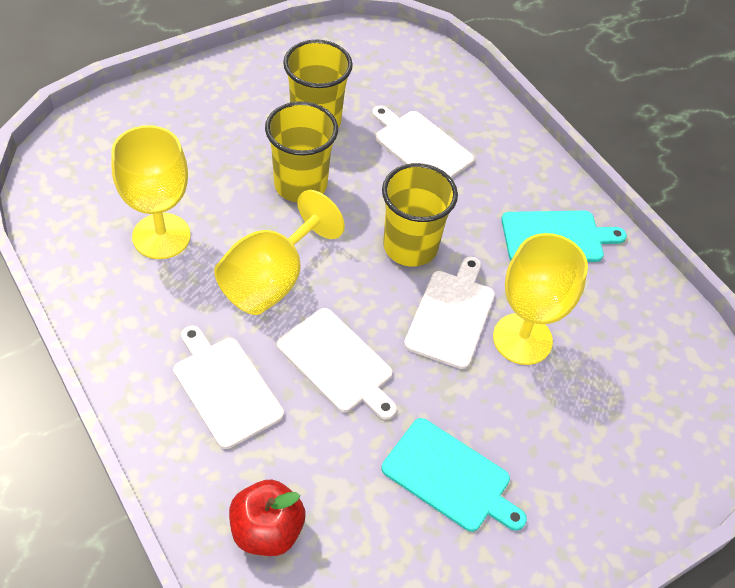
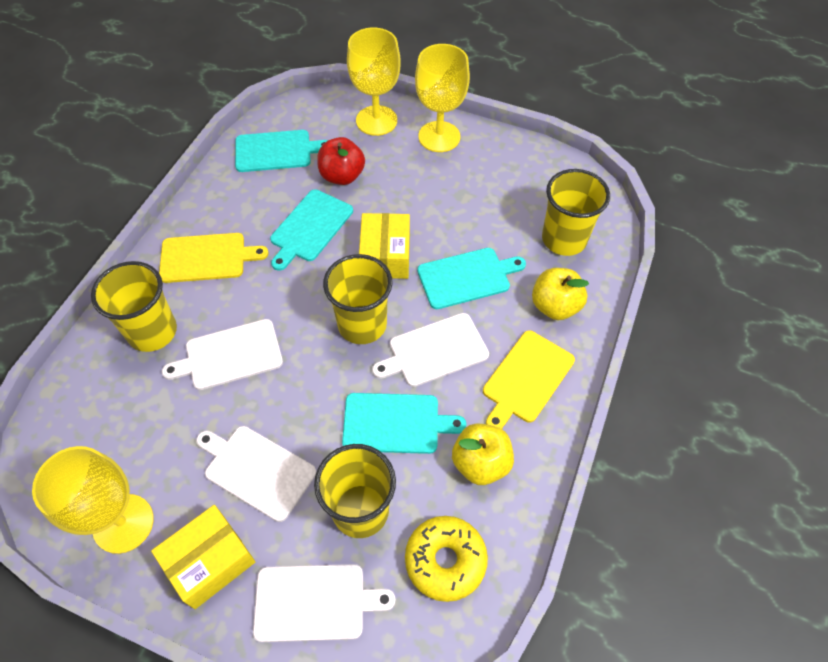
turquoise cutting board: [382,418,527,532] [501,211,627,262] = 2 -> [235,130,328,172] [270,189,353,271] [342,393,466,454] [417,248,526,309] = 4
yellow apple: none = 0 -> [452,423,514,485] [532,268,589,320] = 2
yellow box: none = 0 -> [151,505,255,609] [359,213,410,279] = 2
yellow cup: [265,101,338,203] [283,40,353,128] [382,163,458,267] = 3 -> [91,261,177,352] [314,444,396,538] [323,254,392,344] [542,169,610,256] = 4
yellow cutting board: none = 0 -> [159,233,269,283] [483,330,575,429] = 2
yellow donut: none = 0 -> [405,516,488,602] = 1

